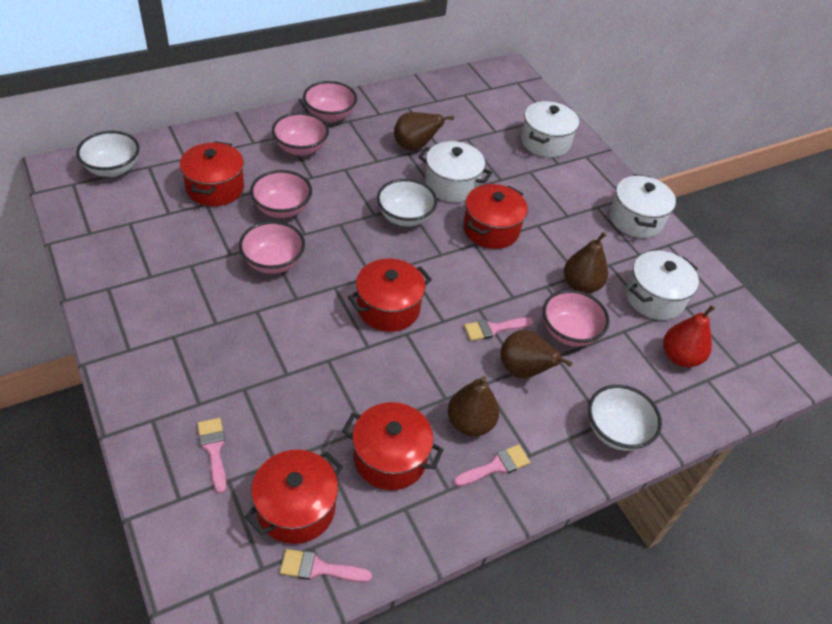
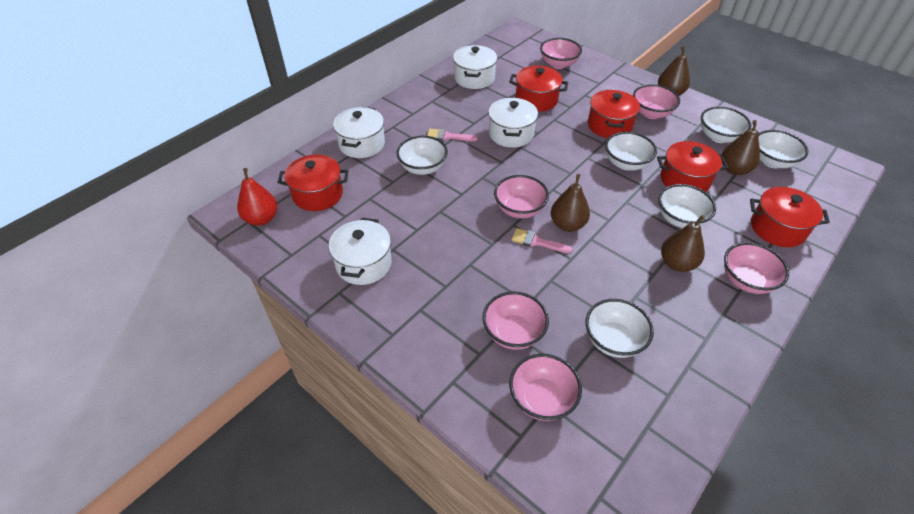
pink bowl: [239,221,305,274] [250,170,312,218] [272,112,329,156] [303,81,357,122] [543,290,610,347] = 5 -> [483,291,549,350] [494,175,549,218] [509,354,582,421] [540,38,582,69] [633,84,680,119] [724,242,789,294] = 6
pink brush: [197,418,226,493] [280,549,372,582] [454,444,530,487] [464,317,533,341] = 4 -> [427,129,478,141] [511,228,572,253] = 2
white bowl: [76,131,140,177] [377,179,437,226] [588,385,662,451] = 3 -> [396,136,448,175] [586,299,654,358] [605,132,657,170] [658,184,716,228] [701,106,751,143] [758,130,808,168] = 6

